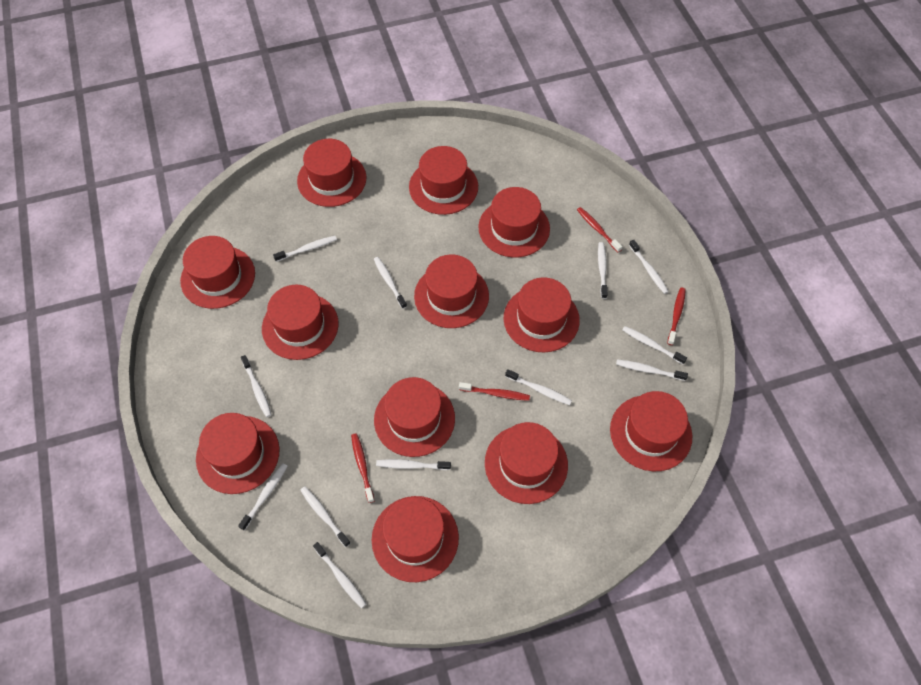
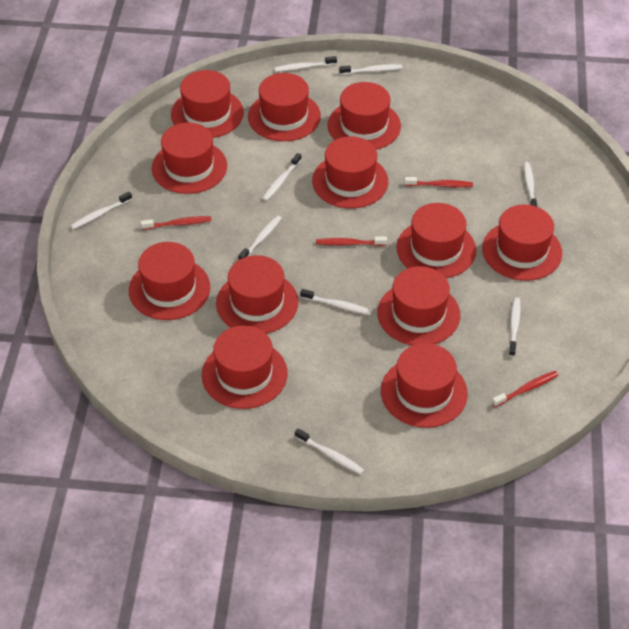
white toothbrush: [238,463,288,531] [241,355,272,417] [273,236,337,262] [300,486,350,547] [313,542,366,608] [374,257,407,309] [376,459,451,470] [505,369,572,405] [598,242,608,299] [616,359,688,381] [622,326,687,364] [629,240,669,294] = 12 -> [70,192,132,229] [238,215,282,260] [262,153,302,201] [274,56,337,72] [295,428,364,474] [300,289,372,315] [339,64,402,75] [509,297,521,357] [524,162,538,207] = 9

